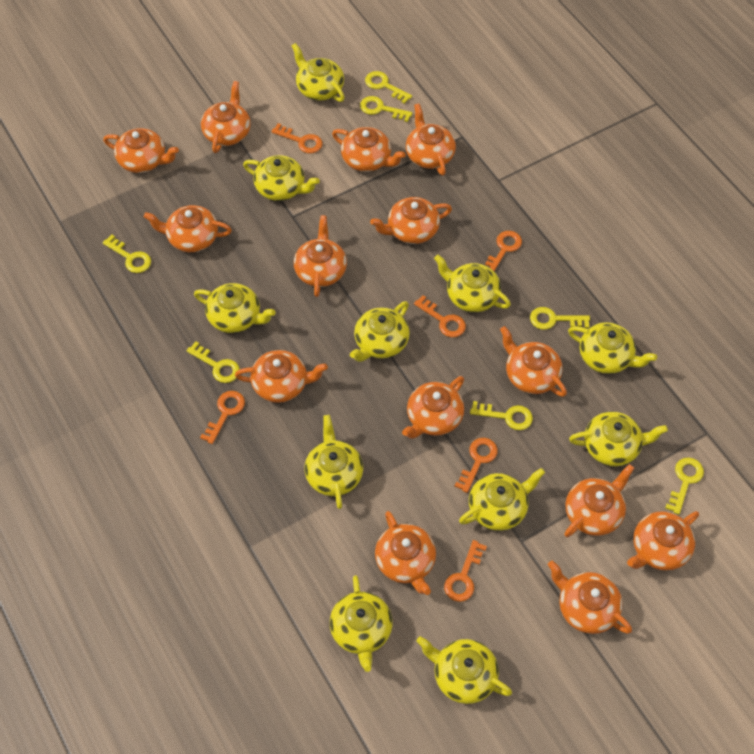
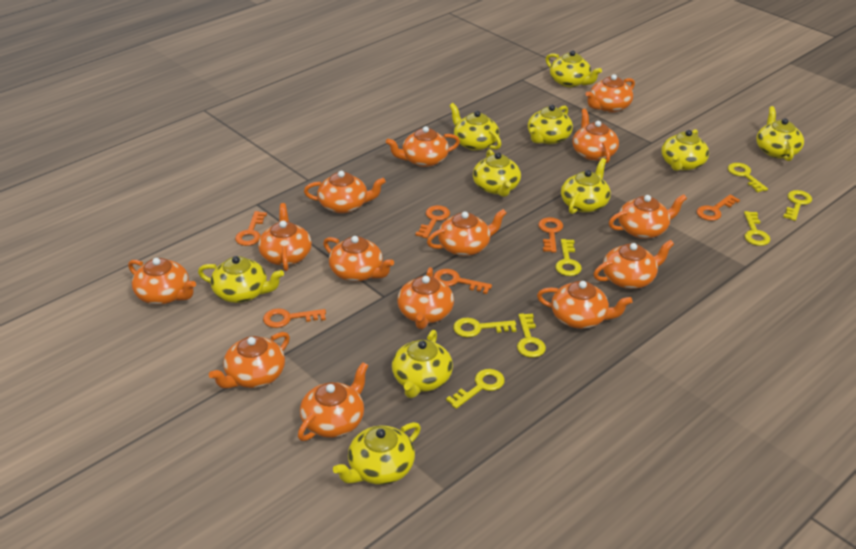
yellow teapot: [194,283,276,333] [243,155,320,201] [292,43,345,102] [305,415,363,509] [330,575,393,672] [350,301,410,362] [416,636,512,704] [434,254,511,312] [459,468,545,531] [568,322,657,374] [569,411,668,466] = 11 -> [198,256,284,303] [333,422,421,485] [392,330,453,398] [449,103,501,151] [473,149,521,197] [528,105,573,144] [546,50,602,87] [561,158,611,214] [661,129,709,171] [756,106,804,161] = 10

